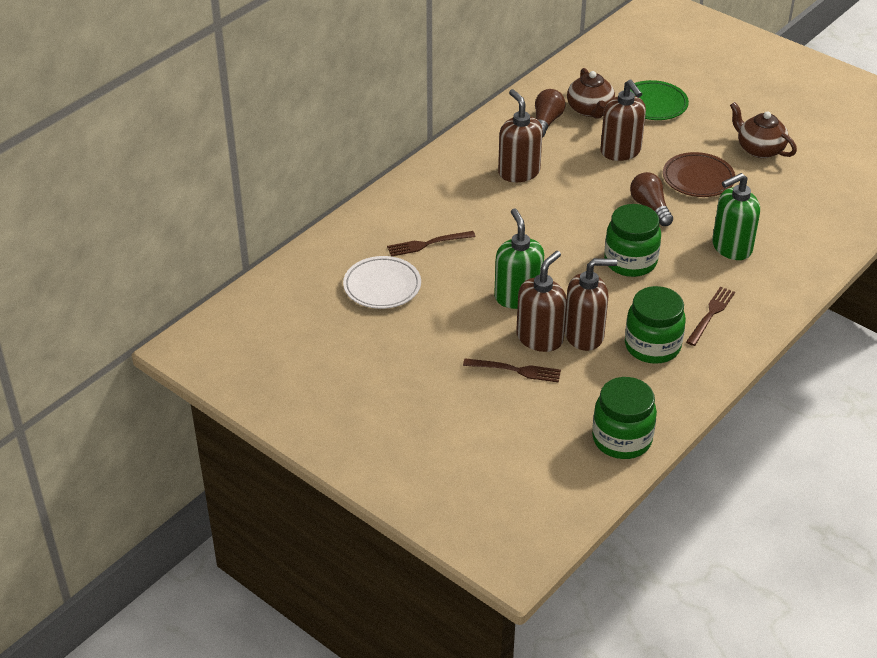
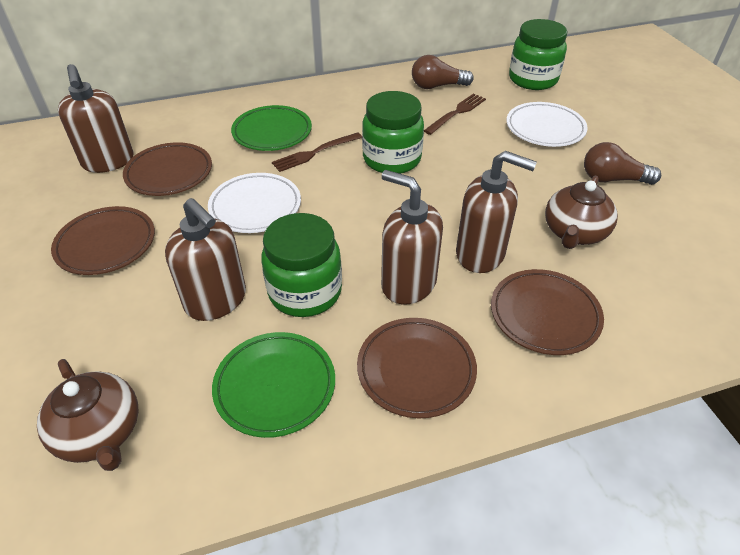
brown fork: [387,231,476,257] [463,359,561,383] [686,287,735,346] = 3 -> [272,132,362,172] [424,93,486,135] = 2
brown plate: [663,152,735,197] = 1 -> [51,206,155,275] [123,142,212,196] [357,318,477,418] [491,269,604,355] = 4
green plate: [623,80,689,120] = 1 -> [212,332,335,438] [231,105,312,151] = 2
green soap dispenser: [494,208,544,309] [712,173,760,260] = 2 -> none = 0
white plate: [343,256,421,309] = 1 -> [208,173,301,233] [506,102,588,147] = 2

